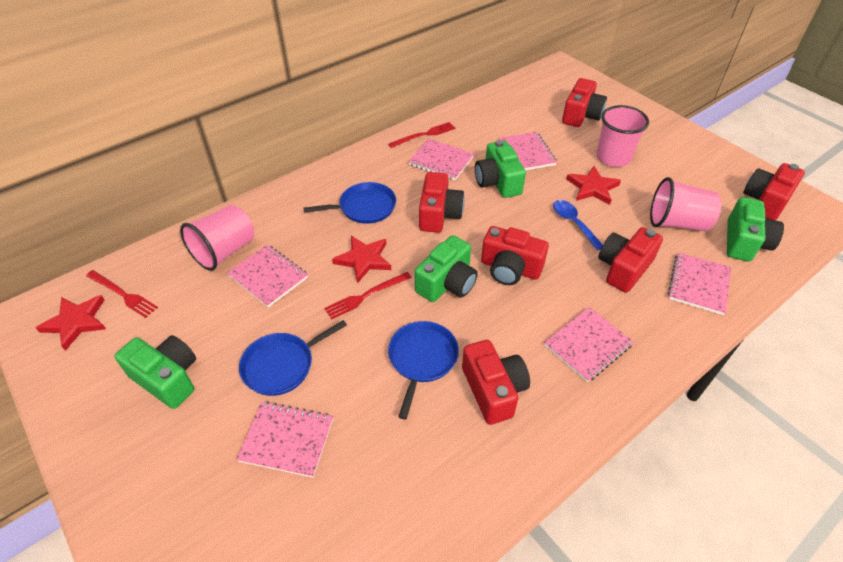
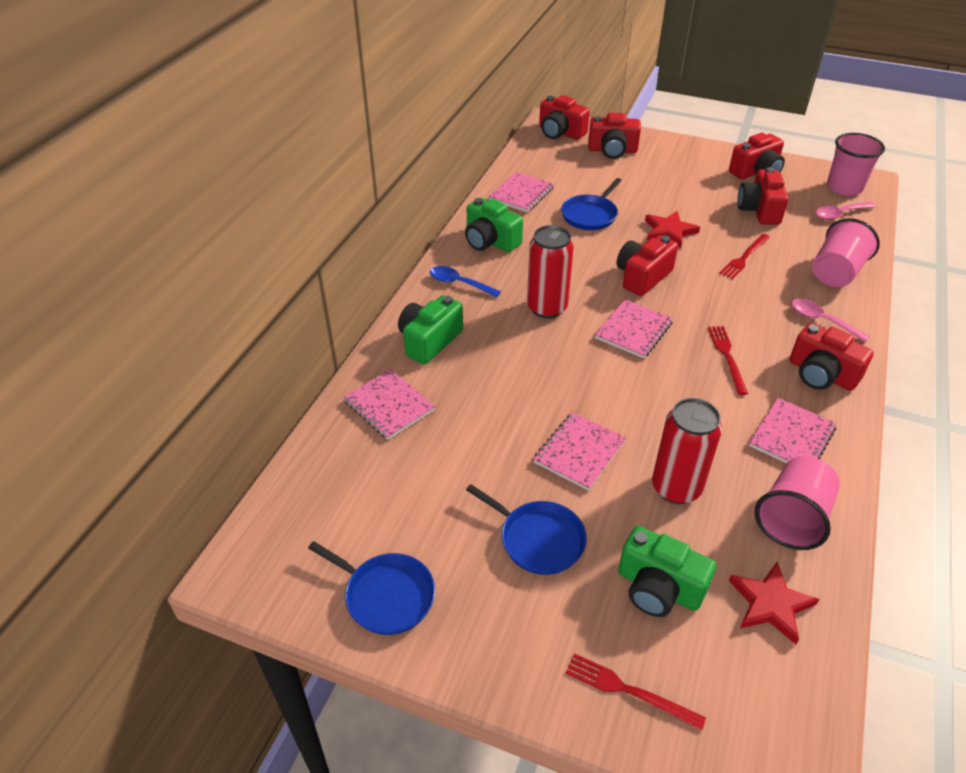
green camera: [114,336,196,409] [415,235,478,302] [475,140,526,198] [727,197,784,262] = 4 -> [398,295,463,365] [465,198,523,252] [618,526,716,617] = 3
pink notebook: [227,245,308,308] [236,402,333,478] [408,139,474,180] [498,132,557,170] [544,307,634,382] [668,252,731,315] = 6 -> [344,369,435,440] [489,172,554,213] [533,412,626,491] [595,300,673,359] [749,398,837,464] = 5
pink spoon: none = 0 -> [791,299,870,342] [815,202,876,220] = 2
red can: none = 0 -> [527,225,574,319] [652,398,722,504] = 2
red star: [36,295,106,351] [332,235,391,283] [566,166,621,205] = 3 -> [645,211,700,248] [729,562,819,644] = 2

